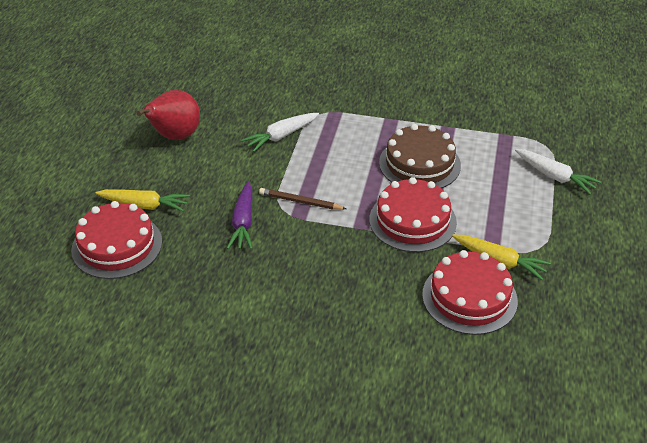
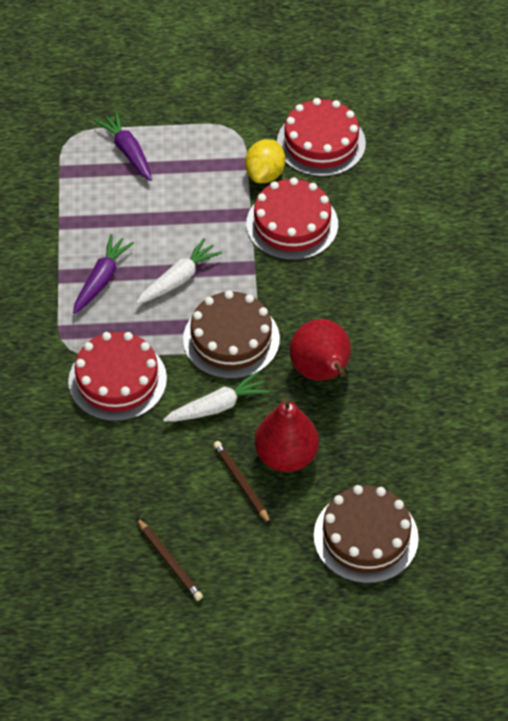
brown cake: [379,124,461,188] = 1 -> [183,290,280,379] [314,485,419,584] = 2
brown pencil: [259,188,346,210] = 1 -> [137,518,203,601] [213,441,271,525] = 2
purple carrot: [227,182,253,249] = 1 -> [73,234,134,314] [95,111,152,181] = 2
red pear: [136,90,200,140] = 1 -> [255,397,319,472] [289,319,351,381] = 2
yellow carrot: [95,189,190,212] [452,235,551,280] = 2 -> none = 0
yellow lemon: none = 0 -> [245,139,285,183] = 1

